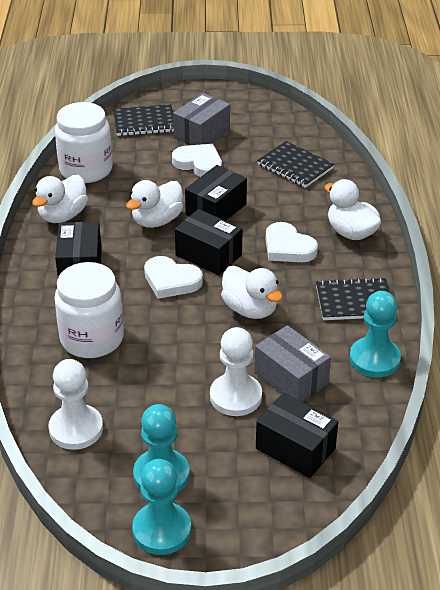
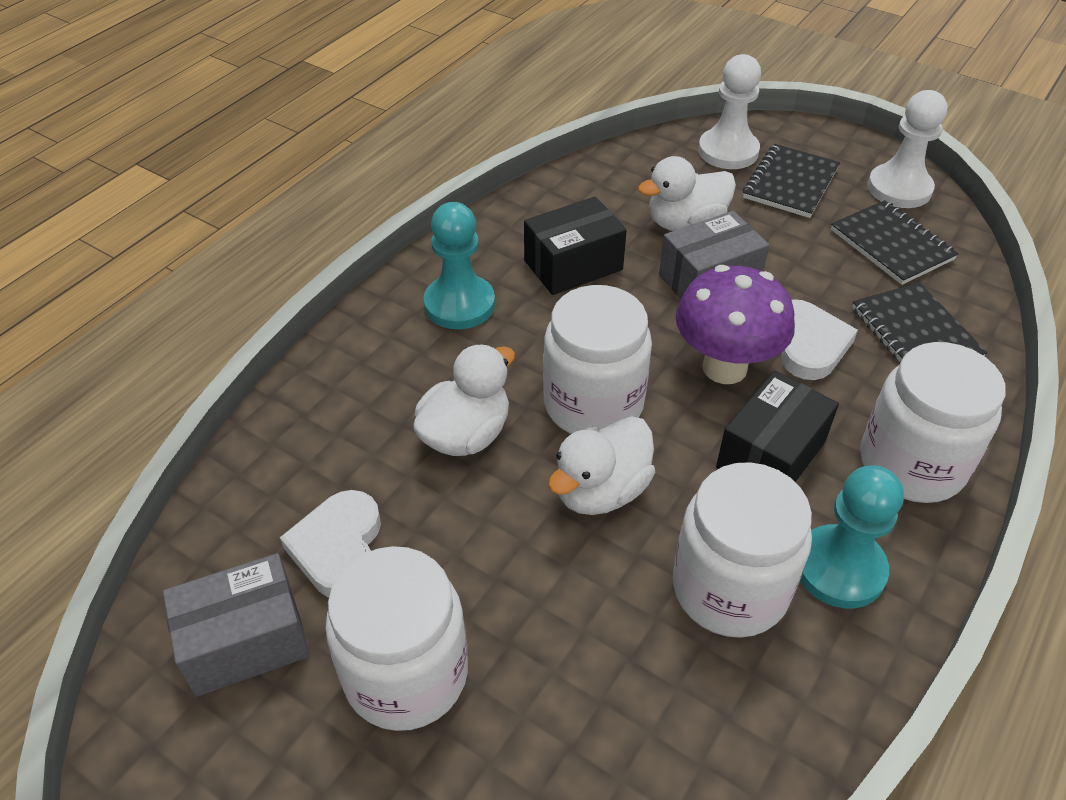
black box: [55,222,102,277] [175,209,243,275] [185,165,247,221] [256,393,338,478] = 4 -> [524,197,627,295] [716,371,839,482] = 2
purple mushroom: none = 0 -> [676,265,795,384] = 1
turquoise pawn: [132,459,191,555] [133,404,189,492] [350,291,401,377] = 3 -> [424,202,495,329] [800,465,904,608] = 2
white duck: [32,175,88,223] [126,180,183,228] [221,266,283,319] [324,179,381,240] = 4 -> [413,344,515,456] [548,416,655,515] [638,156,736,231] = 3
white heart: [144,256,203,299] [172,144,222,177] [266,222,318,262] = 3 -> [280,490,381,598] [781,299,858,380] = 2
white jar: [54,262,124,358] [55,102,113,183] = 2 -> [325,546,468,731] [543,285,652,434] [673,462,812,638] [860,342,1006,503] = 4

